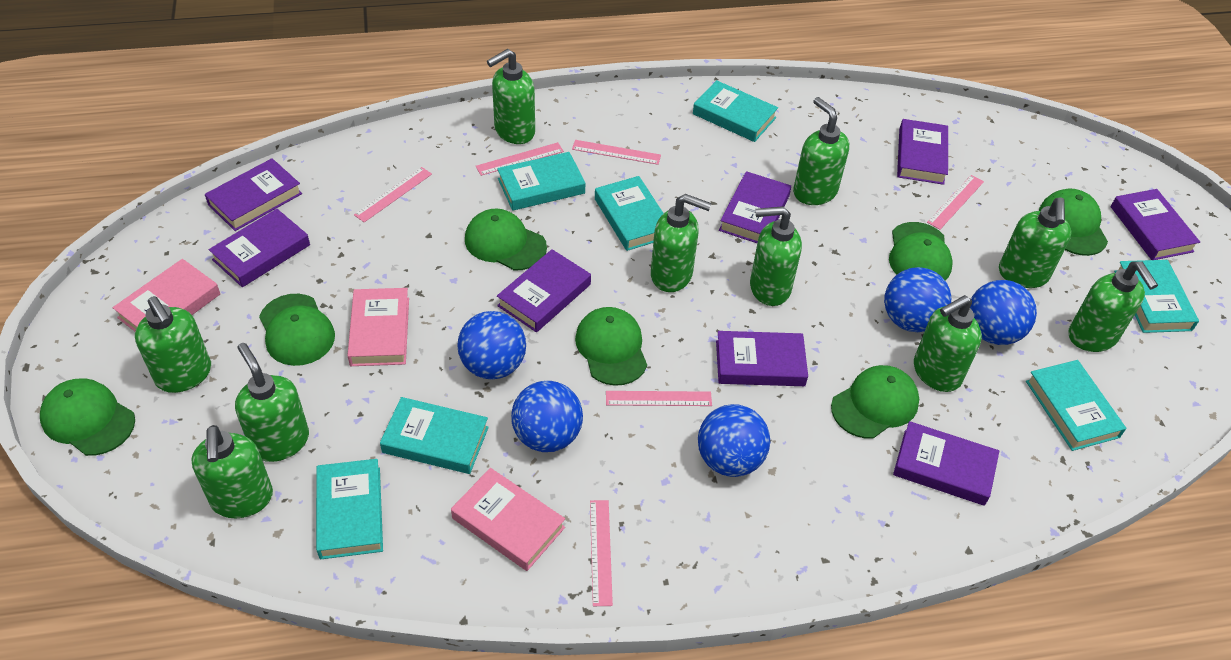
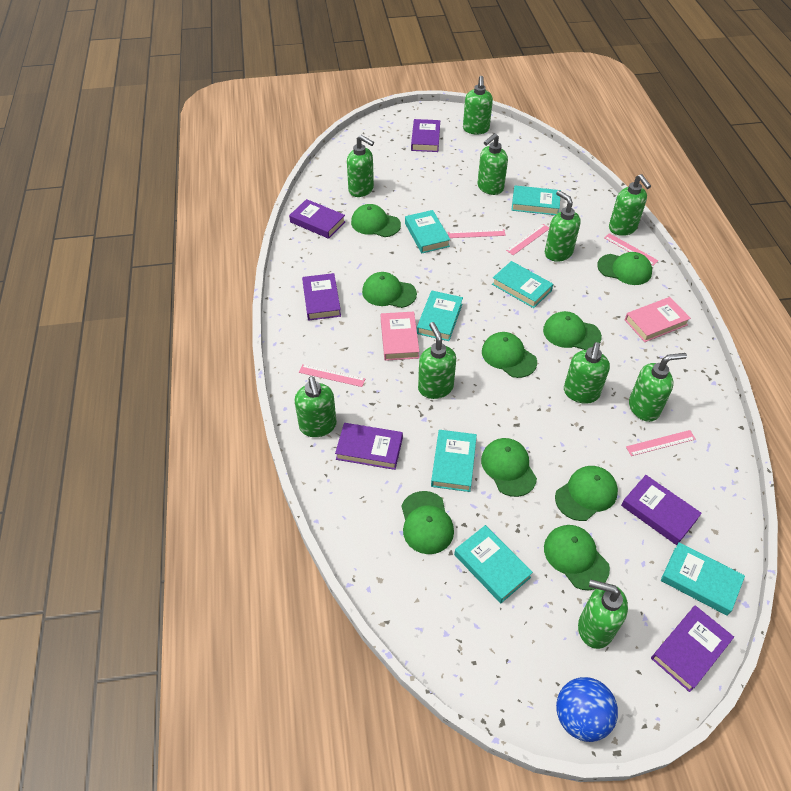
blue ball: [457,311,526,379] [511,381,583,452] [698,404,770,477] [884,267,951,332] [970,280,1037,345] = 5 -> [556,677,618,742] = 1
green cap: [40,378,135,456] [259,294,335,366] [465,209,547,271] [575,307,647,386] [831,365,919,439] [889,222,953,280] [1039,189,1108,256] = 7 -> [351,204,401,237] [362,272,417,308] [401,491,454,554] [481,438,537,497] [482,332,537,378] [543,311,602,350] [544,525,610,590] [555,466,618,521] [597,252,652,285] = 9
pink book: [113,259,220,331] [347,288,409,366] [451,468,565,571] = 3 -> [381,312,419,361] [625,297,691,342] = 2
pink ruler: [354,167,432,222] [476,142,564,176] [572,140,661,165] [590,500,613,606] [606,391,712,406] [927,175,984,230] = 6 -> [299,364,365,387] [448,229,506,238] [506,224,549,255] [604,233,658,265] [626,430,696,456] = 5
purple book: [205,158,302,231] [209,209,310,287] [497,249,591,332] [716,331,808,386] [719,171,791,243] [893,421,999,506] [897,119,948,185] [1111,189,1200,260] = 8 -> [289,199,345,239] [302,273,341,321] [335,423,403,470] [411,119,440,152] [621,475,702,545] [651,605,734,692] = 6

